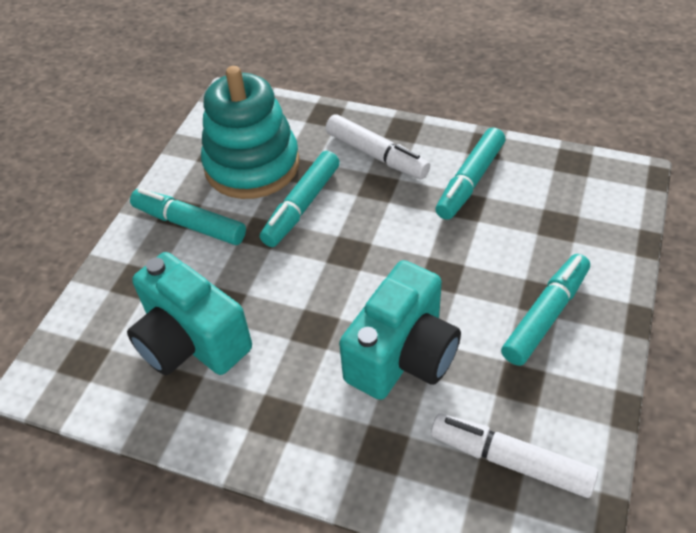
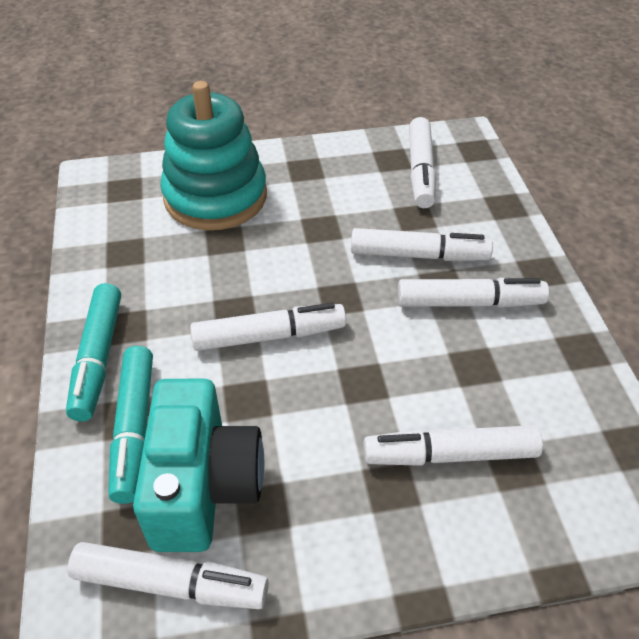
turquoise camera: [127,252,252,375] [339,260,461,400] = 2 -> [133,379,264,552] = 1
turquoise marker: [130,188,246,245] [260,151,340,247] [435,128,505,220] [501,254,590,366] = 4 -> [66,283,121,421] [108,346,153,504] = 2
white marker: [325,115,430,179] [431,414,598,498] = 2 -> [68,542,269,609] [190,303,346,351] [351,228,493,261] [363,425,543,466] [398,278,549,308] [409,117,436,208] = 6

